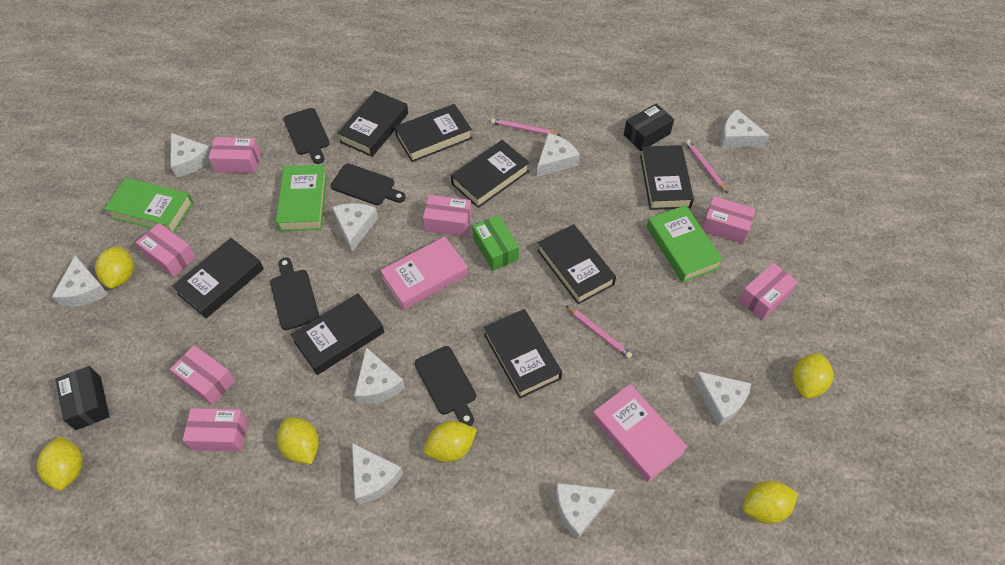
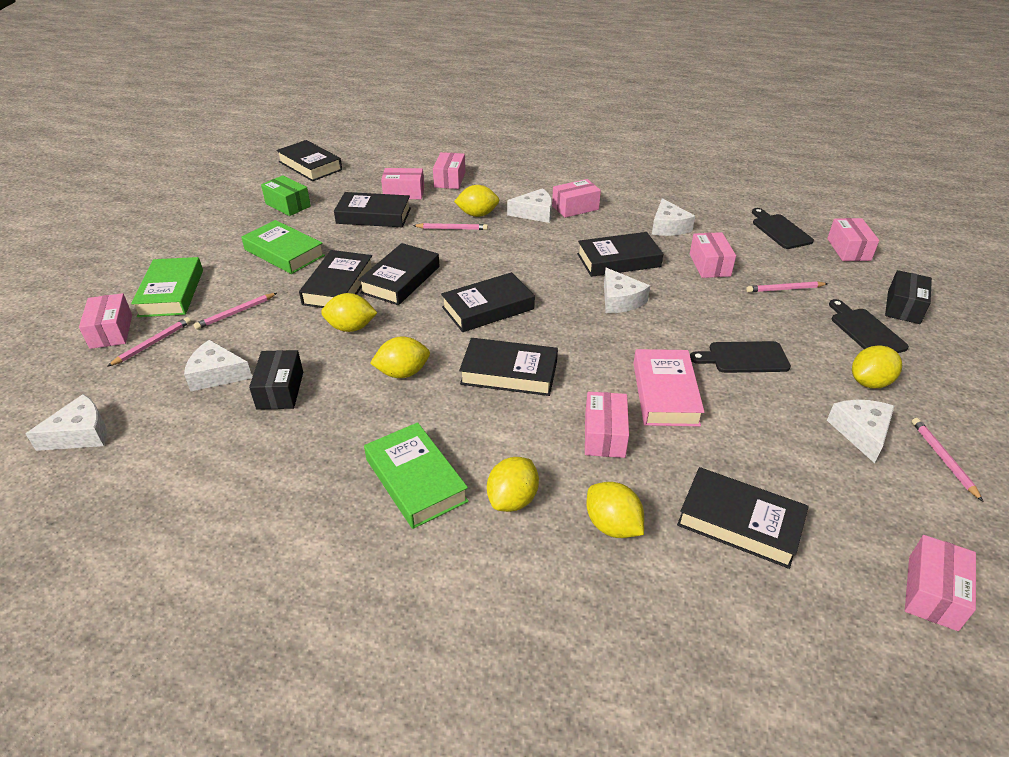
black cutting board: [270,257,319,330] [284,108,330,164] [331,164,406,205] [415,346,476,426] = 4 -> [690,341,791,373] [752,208,814,249] [829,299,909,353] = 3
pink book: [380,236,468,310] [592,384,688,482] = 2 -> [633,349,704,426] = 1
pink box: [136,223,196,277] [170,345,235,405] [183,408,248,452] [209,137,261,173] [423,195,472,237] [702,196,755,244] [738,263,798,320] = 7 -> [79,293,132,349] [381,168,424,199] [433,152,465,189] [552,179,601,218] [585,392,629,458] [690,232,736,278] [827,218,879,261] [905,535,976,631] = 8
pink pencil: [491,118,560,136] [566,305,632,359] [685,140,728,194] = 3 -> [107,317,191,367] [194,293,277,330] [413,223,488,230] [746,281,828,292] [912,418,983,502] = 5
white cheese: [52,255,108,307] [170,133,211,177] [332,203,378,252] [352,443,403,505] [354,347,405,404] [537,133,580,177] [556,483,615,540] [693,371,751,426] [720,109,769,148] = 9 -> [25,394,107,451] [184,340,252,391] [507,188,552,223] [604,268,650,313] [652,198,695,236] [827,400,894,463] = 6

